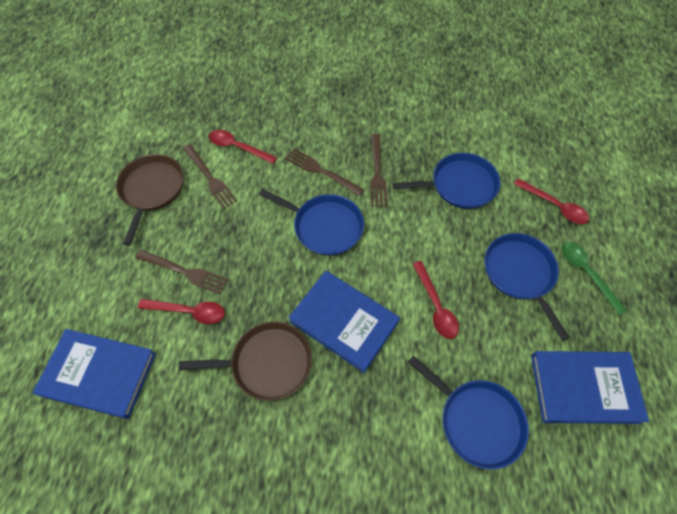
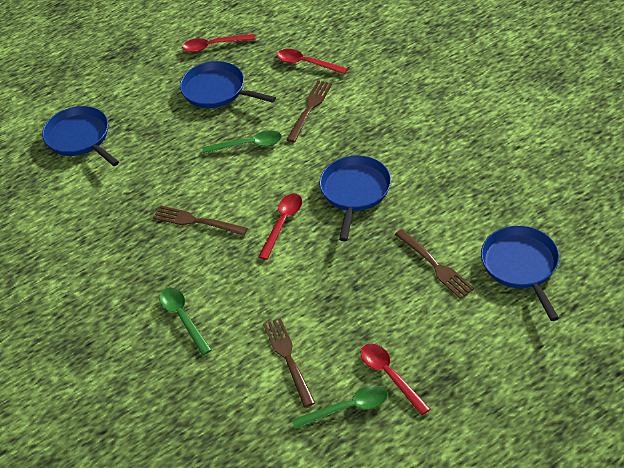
blue book: [33,329,156,419] [289,271,400,373] [531,351,649,424] = 3 -> none = 0
brown pan: [116,154,184,245] [178,322,312,401] = 2 -> none = 0
green spoon: [561,242,627,315] = 1 -> [159,288,212,355] [202,130,282,154] [292,385,388,429] = 3

